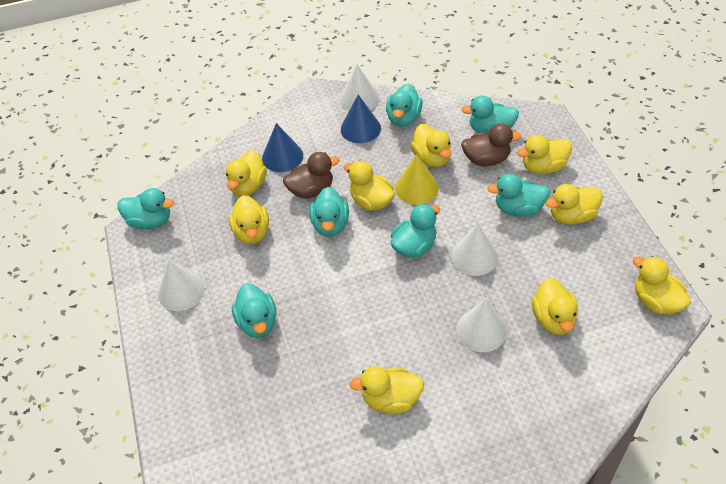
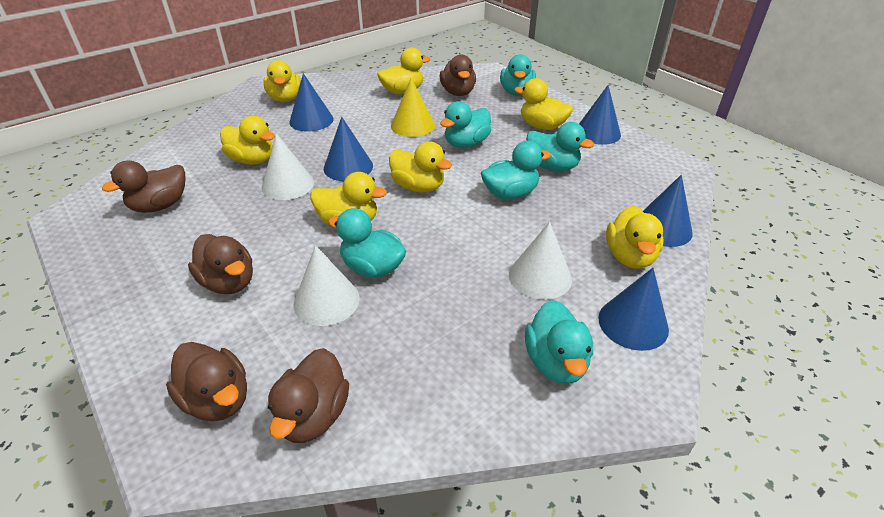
blue cone: [262,123,303,172] [341,95,381,143] = 2 -> [289,73,334,132] [324,117,373,181] [579,85,621,145] [598,268,669,351] [643,175,693,247] = 5
brown duck: [283,152,340,198] [461,123,522,166] = 2 -> [102,160,186,213] [166,342,247,422] [188,234,253,294] [268,348,349,443] [439,55,476,96] = 5
turquoise duck: [117,188,174,229] [232,283,276,338] [309,187,349,237] [386,84,423,127] [391,204,440,258] [462,96,519,133] [487,174,550,216] = 7 -> [328,208,406,278] [440,101,491,148] [481,141,551,199] [500,54,536,96] [525,300,593,384] [526,122,594,171] = 6
white cone: [158,260,205,311] [340,65,379,111] [451,224,498,276] [456,299,507,352] = 4 -> [262,133,314,200] [294,245,360,326] [509,222,572,300] = 3
yellow duck: [226,150,267,196] [228,195,269,244] [344,161,394,211] [349,366,424,414] [411,124,451,167] [517,135,572,174] [532,278,578,335] [545,184,603,224] [633,256,691,314] = 9 -> [220,116,275,165] [263,60,301,102] [310,172,387,224] [377,48,430,95] [389,141,452,192] [514,78,573,130] [606,206,664,269] = 7

